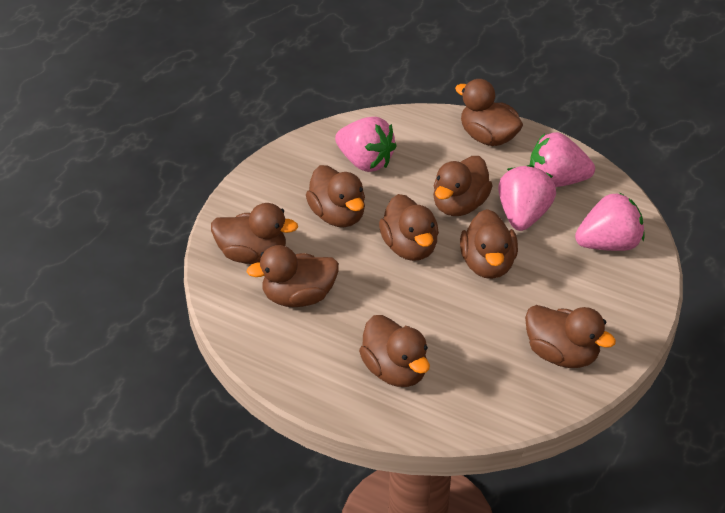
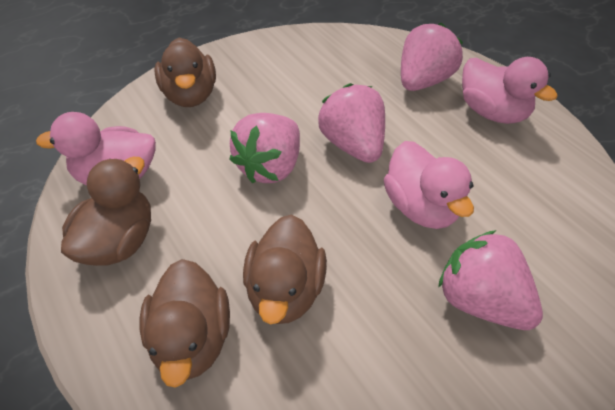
brown duck: [211,203,298,264] [247,245,339,307] [306,165,365,227] [359,315,430,387] [379,194,439,261] [433,156,492,216] [455,79,523,146] [460,209,518,279] [525,305,616,368] = 9 -> [61,157,151,266] [139,259,230,388] [155,38,216,107] [243,214,327,324] = 4
pink duck: none = 0 -> [36,112,156,185] [384,141,474,229] [462,57,558,124] = 3

